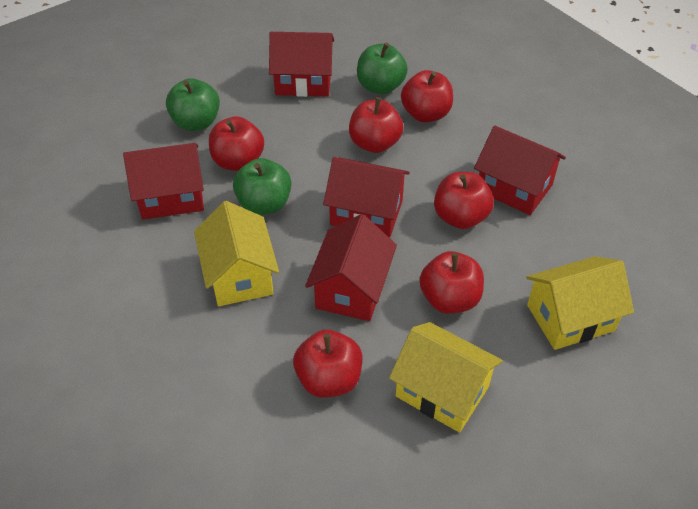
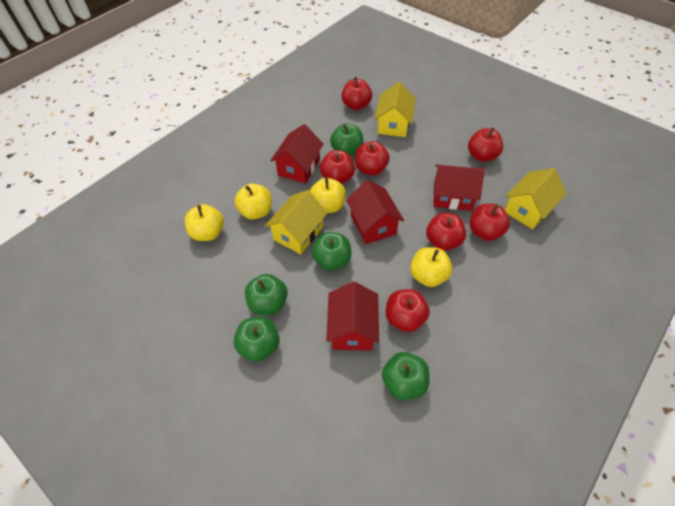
green apple: [166,78,220,131] [233,158,292,215] [357,43,408,94] = 3 -> [234,317,280,362] [245,274,288,315] [311,232,351,271] [330,124,363,156] [382,352,429,400] = 5
red apple: [209,116,264,171] [293,330,363,398] [349,97,403,153] [401,70,453,123] [420,251,484,314] [434,172,494,229] = 6 -> [320,150,355,184] [341,77,372,110] [355,141,390,175] [386,289,430,332] [426,213,466,251] [468,127,503,162] [470,204,510,241] = 7
red house: [123,143,204,220] [269,32,334,97] [305,214,397,321] [323,157,410,238] [474,126,566,215] = 5 -> [270,124,324,184] [326,282,379,351] [346,180,404,244] [433,165,485,211] = 4
yellow apple: none = 0 -> [185,204,224,241] [234,183,272,220] [310,178,345,213] [410,247,452,287] = 4

